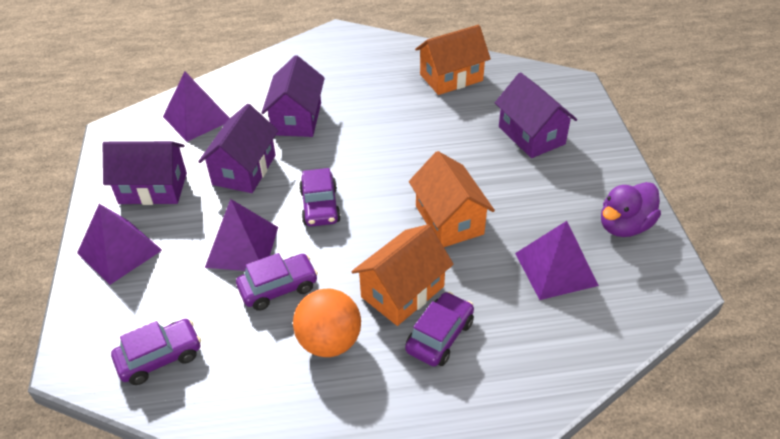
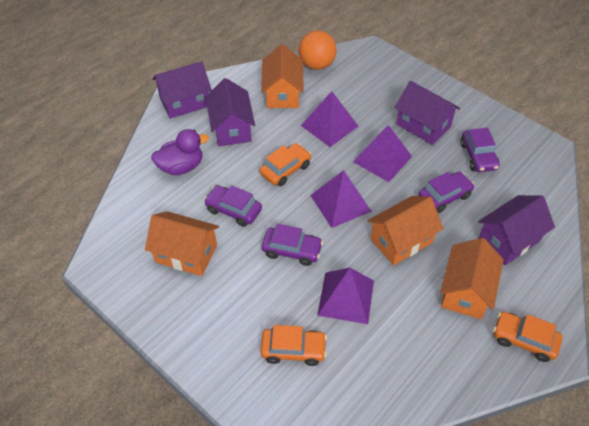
orange car: none = 0 -> [260,143,311,186] [261,325,327,366] [493,311,562,362] = 3
orange house: [351,224,454,326] [409,151,495,247] [415,25,491,95] = 3 -> [145,211,219,276] [261,44,304,108] [367,196,443,265] [440,238,504,319] = 4

